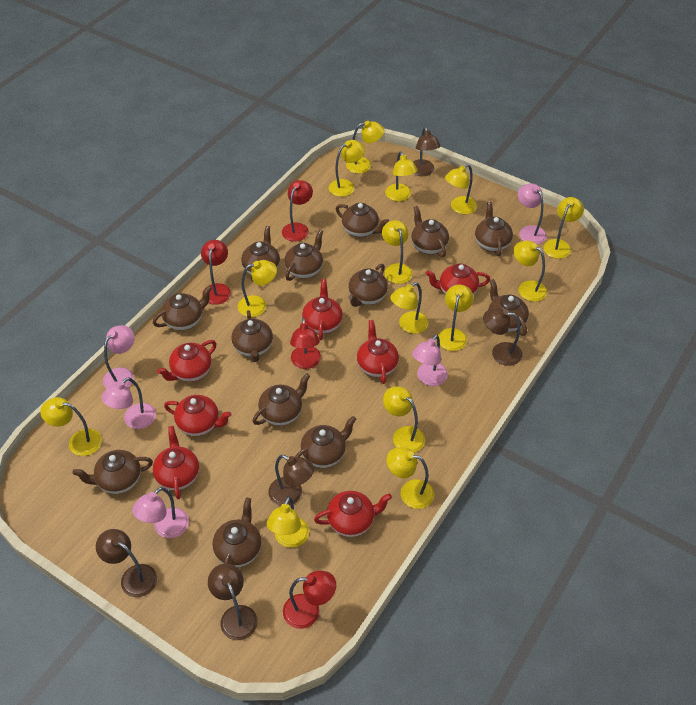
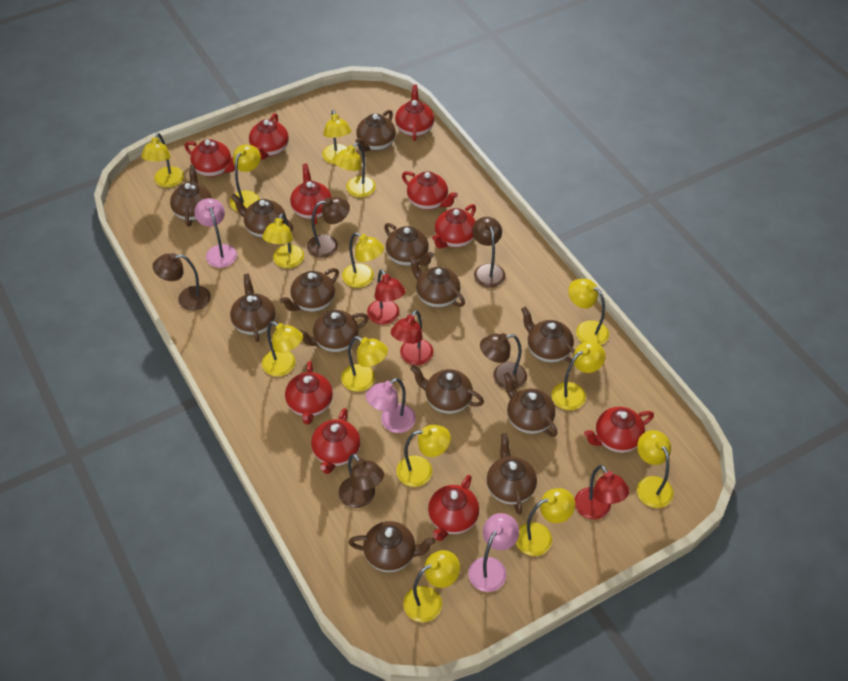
pink lamp: [102,377,156,429] [103,325,134,389] [132,487,189,538] [412,335,448,386] [518,183,547,244] = 5 -> [194,198,237,268] [366,378,416,433] [468,513,519,592] = 3
red lamp: [201,240,231,305] [282,180,313,242] [283,571,336,629] [290,317,321,369] = 4 -> [367,269,406,325] [391,310,433,365] [575,465,629,520] = 3
red teapot: [153,426,199,499] [157,340,216,382] [164,395,232,436] [302,279,343,340] [314,491,392,537] [357,320,399,384] [426,264,490,295] = 7 -> [185,139,235,177] [249,113,289,160] [285,361,333,425] [290,164,332,224] [311,408,360,474] [395,85,434,141] [402,171,458,210] [428,475,479,541] [432,204,476,248] [584,407,654,453] = 10

